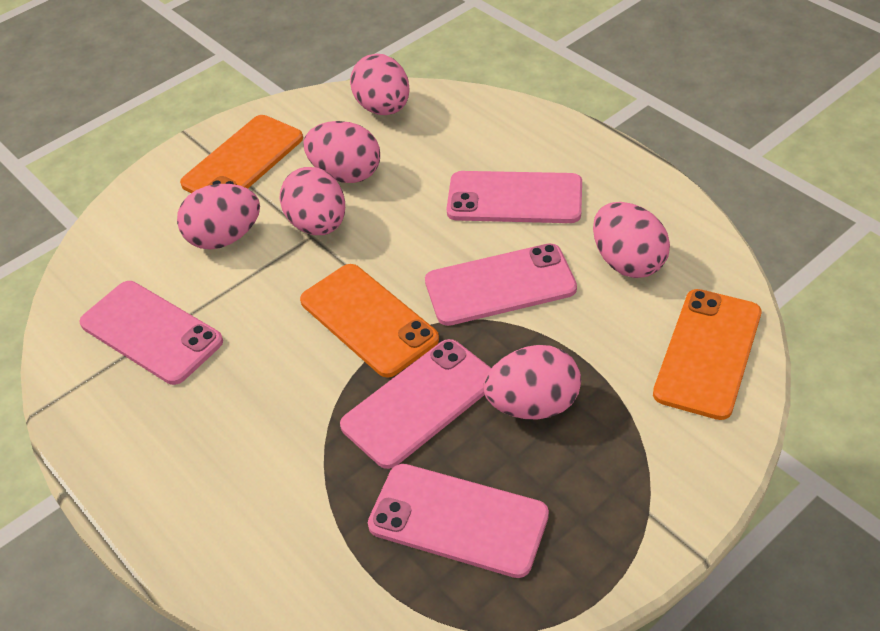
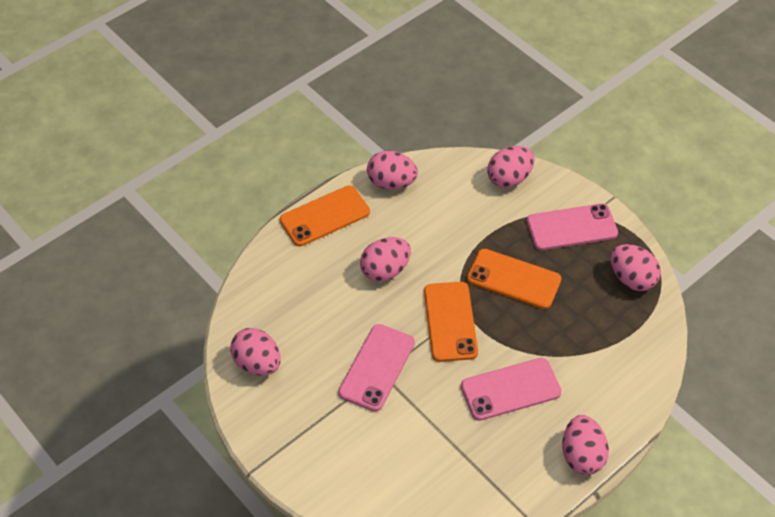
pink phone: [79,281,223,385] [340,339,491,469] [368,464,549,578] [425,243,577,326] [446,171,582,223] = 5 -> [338,324,415,412] [461,358,562,421] [527,204,618,250] = 3

